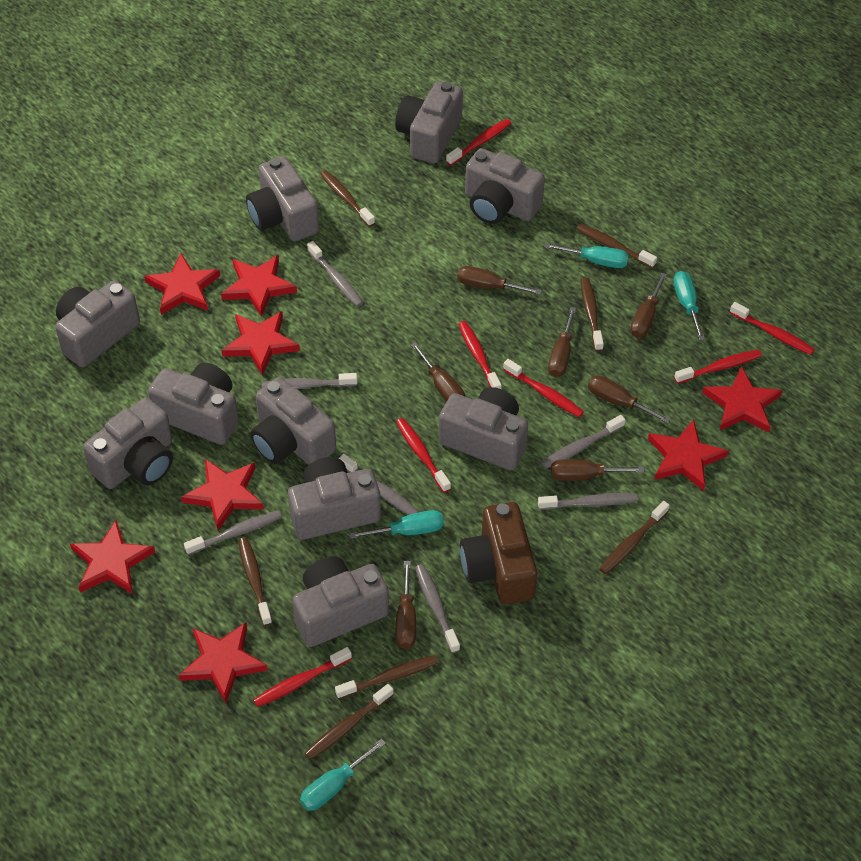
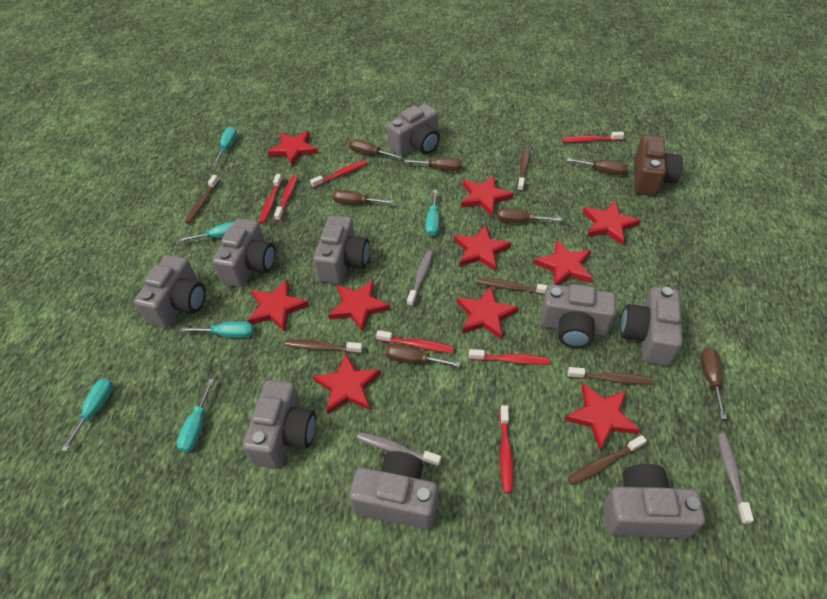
brown toothbrush: [238,537,272,626] [304,684,394,760] [320,170,375,227] [335,655,438,699] [576,224,657,268] [581,278,604,352] [599,501,670,574] = 7 -> [185,175,219,224] [285,339,363,353] [477,278,548,295] [517,149,530,192] [567,435,647,485] [568,367,653,384] = 6
grey camera: [55,280,140,368] [83,397,173,489] [148,363,239,445] [246,156,319,242] [250,377,336,465] [288,457,381,540] [292,556,389,647] [395,81,463,163] [439,387,528,470] [465,148,545,224] = 10 -> [134,255,206,328] [212,218,276,287] [243,380,316,469] [313,215,369,284] [349,451,438,530] [387,104,440,156] [540,284,616,348] [603,464,705,538] [621,287,683,366] = 9
grey toothbrush: [184,510,282,555] [262,373,357,389] [307,241,363,307] [339,454,419,515] [415,564,460,653] [538,493,638,510] [541,415,625,469] = 7 -> [356,432,441,466] [407,251,433,307] [718,433,754,524] = 3
red star: [70,520,155,594] [144,253,220,315] [178,622,268,703] [181,459,264,530] [221,255,297,317] [222,311,300,375] [648,419,728,491] [702,366,783,433] = 8 -> [247,280,309,332] [268,131,318,166] [313,354,381,415] [328,280,390,332] [454,225,511,271] [457,286,519,340] [461,175,513,217] [534,239,592,285] [565,383,640,450] [583,201,641,246] = 10
turquoise screwdriver: [300,739,386,811] [349,510,444,539] [545,243,629,268] [673,271,705,340] = 4 -> [62,378,113,451] [177,379,214,453] [179,221,235,242] [181,321,254,338] [213,127,237,165] [426,190,439,237] = 6

